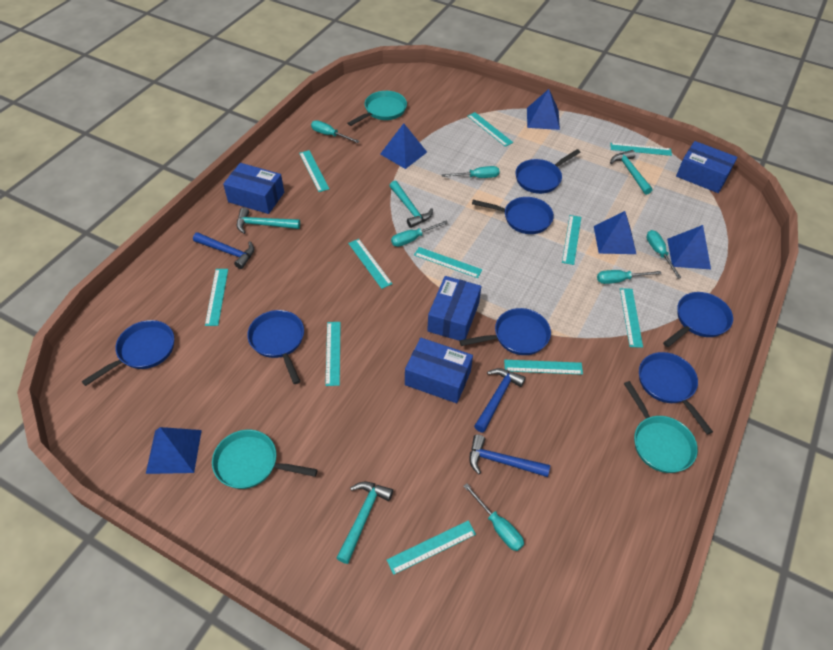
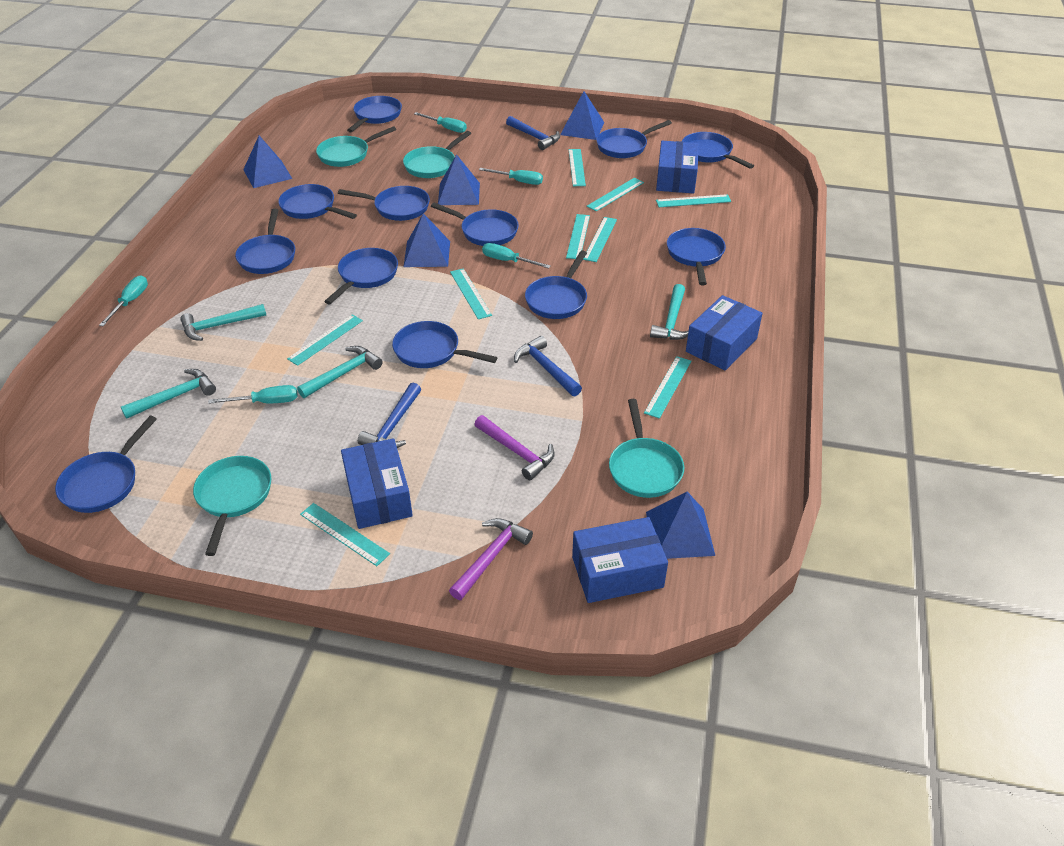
blue pan: [81,320,174,386] [247,310,304,384] [459,308,551,355] [472,197,554,234] [515,149,581,194] [639,352,713,435] [663,292,733,347] = 7 -> [55,416,157,513] [235,209,295,274] [278,184,357,219] [324,248,398,304] [338,186,430,221] [347,96,402,132] [392,321,498,368] [431,203,519,246] [525,250,587,319] [596,120,672,158] [667,228,726,285] [682,132,754,169] = 12
purple hammer: none = 0 -> [449,518,533,600] [474,415,555,480] = 2
turquoise pan: [212,430,318,489] [347,91,407,126] [624,381,698,473] = 3 -> [193,456,272,556] [316,126,396,167] [403,131,471,178] [609,399,684,498] = 4
turquoise ruler: [205,269,228,326] [299,150,329,192] [325,322,341,386] [348,239,392,289] [387,520,476,575] [414,247,482,278] [468,112,513,147] [504,360,583,375] [562,215,581,265] [610,143,672,156] [620,288,643,348] = 11 -> [287,314,363,366] [300,503,390,566] [450,268,492,319] [566,214,590,259] [569,149,586,186] [583,217,617,262] [587,178,644,212] [644,356,691,419] [656,194,731,207] = 9
turquoise screwdriver: [311,120,359,143] [391,221,448,247] [442,166,499,178] [464,483,524,551] [597,270,662,284] [646,230,682,279] = 6 -> [99,276,148,326] [208,385,298,404] [414,112,467,133] [479,168,543,185] [482,243,551,268] = 5

